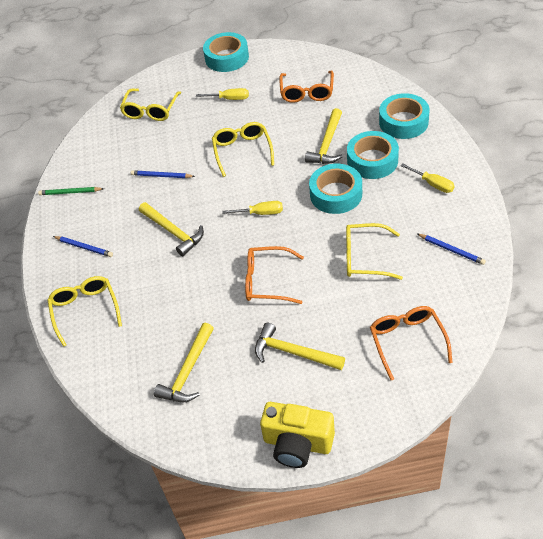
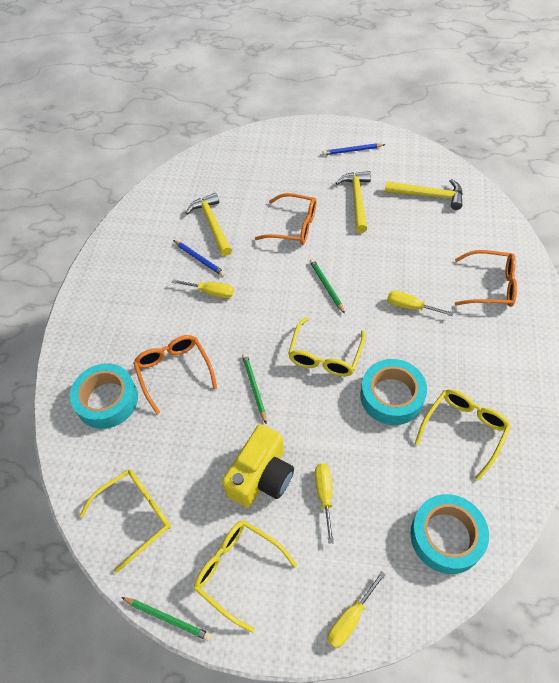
blue pencil: [53,236,113,257] [131,170,195,178] [418,234,486,265] = 3 -> [173,240,225,276] [323,143,385,155] = 2
green pencil: [38,187,104,195] = 1 -> [121,597,211,641] [242,353,266,423] [310,259,345,314] = 3
turquoise tape: [203,32,249,72] [309,164,362,214] [347,131,399,179] [379,93,429,139] = 4 -> [70,363,138,429] [361,359,427,425] [410,494,489,574] = 3
yellow hammer: [139,202,204,256] [154,323,214,402] [255,323,345,370] [305,108,343,164] = 4 -> [186,193,232,256] [336,171,371,233] [385,179,463,210] = 3
yellow screwdriver: [196,88,249,100] [223,201,283,215] [401,164,455,193] = 3 -> [172,279,234,298] [315,464,334,544] [327,571,386,648] [387,291,454,316] = 4

